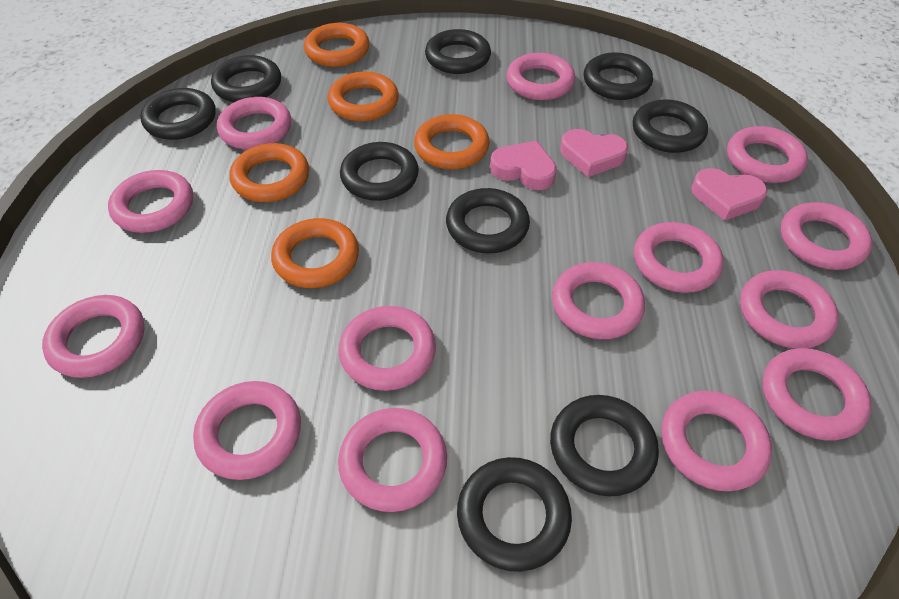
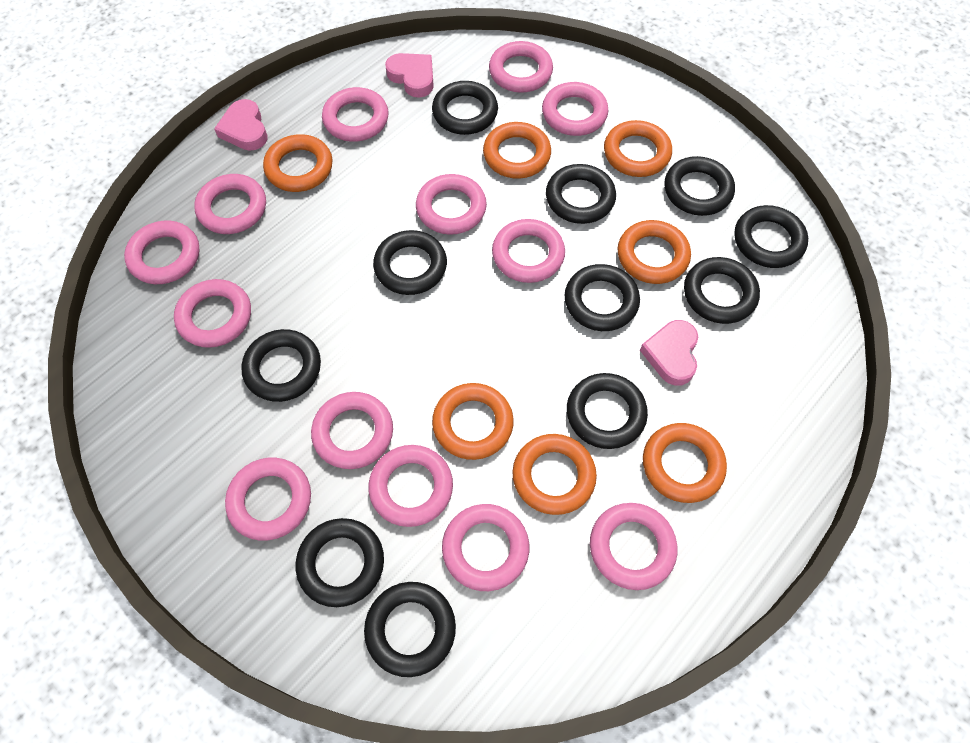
black ring: [141,88,216,140] [211,55,281,102] [340,142,419,201] [425,29,491,74] [446,188,530,253] [457,457,572,572] [550,395,659,497] [584,52,653,100] [633,99,708,153] = 9 -> [241,329,321,402] [296,518,384,607] [364,582,456,677] [373,230,447,295] [432,81,498,135] [546,164,616,224] [565,264,640,331] [567,373,648,449] [664,156,735,216] [684,257,760,324] [734,205,808,268] = 11
orange ring: [229,143,309,202] [271,218,359,288] [304,23,370,67] [328,72,399,121] [414,114,490,169] = 5 -> [263,134,333,192] [432,383,514,460] [483,122,551,179] [512,434,597,515] [604,120,672,177] [618,220,691,284] [643,423,727,503] = 7
pink ring: [42,295,144,378] [108,170,193,233] [193,381,301,480] [217,97,291,150] [338,408,447,512] [339,306,436,391] [506,53,575,100] [552,262,645,339] [634,222,724,293] [661,391,772,491] [727,126,808,183] [740,270,839,349] [762,348,872,441] [781,202,872,270] = 14 -> [124,220,200,284] [174,279,251,348] [194,174,266,234] [225,458,311,541] [311,392,393,469] [322,87,389,142] [368,445,453,527] [416,174,487,235] [442,504,529,591] [489,41,553,93] [492,219,565,283] [542,82,608,136] [590,503,677,590] = 13

